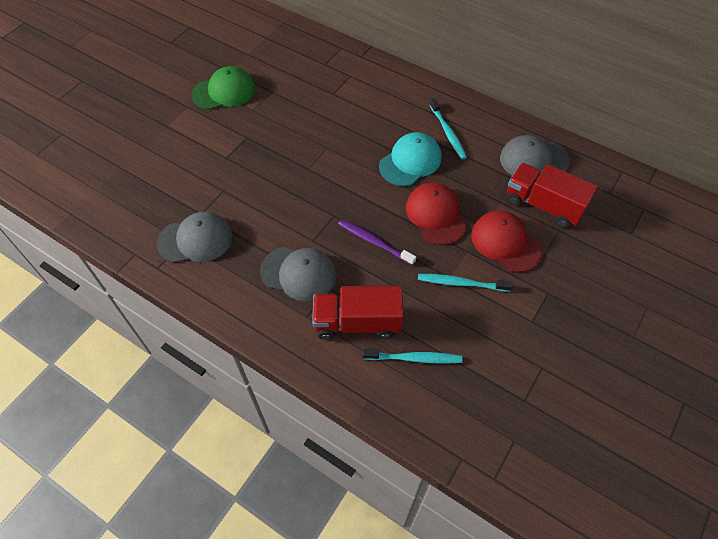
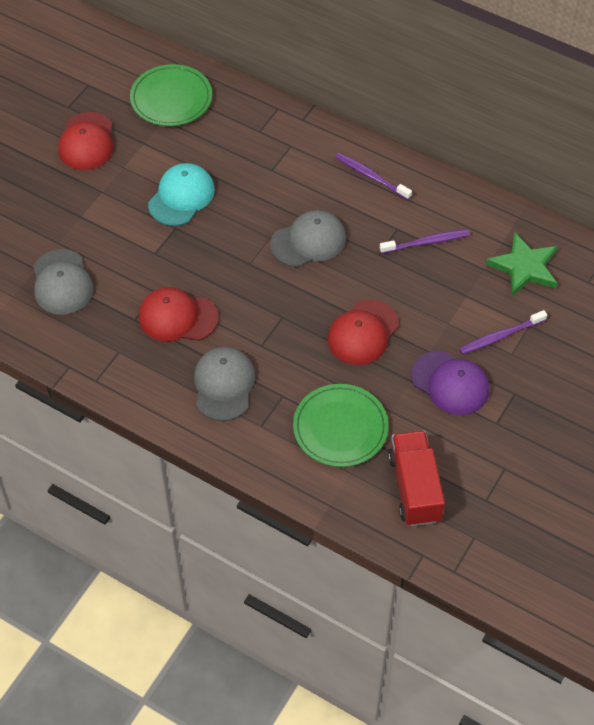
green cap: [192,66,255,110] = 1 -> none = 0
green plate: none = 0 -> [130,64,212,126] [293,384,388,467] = 2
green star: none = 0 -> [486,232,558,296] = 1
purple cap: none = 0 -> [411,351,489,415] = 1
purple toothbrush: [338,219,416,266] = 1 -> [335,153,412,200] [380,229,470,254] [459,310,547,354] = 3
red cap: [406,183,467,245] [471,210,542,273] = 2 -> [58,112,113,170] [139,287,219,341] [328,300,399,365] = 3
red truck: [312,286,403,340] [507,163,598,228] = 2 -> [388,431,445,526] = 1
turquoise toothbrush: [362,349,463,364] [418,274,513,292] [429,98,467,160] = 3 -> none = 0

